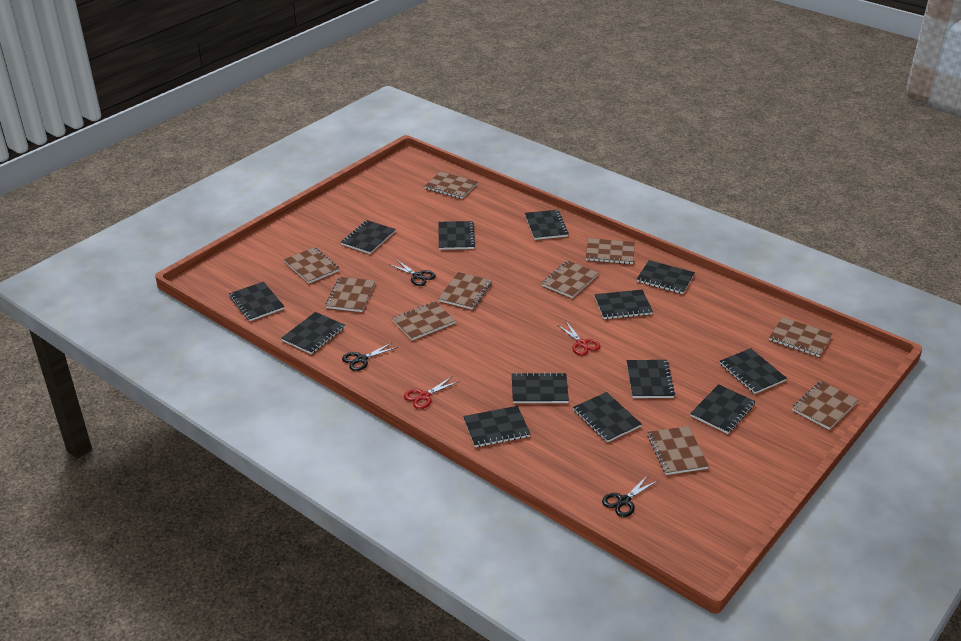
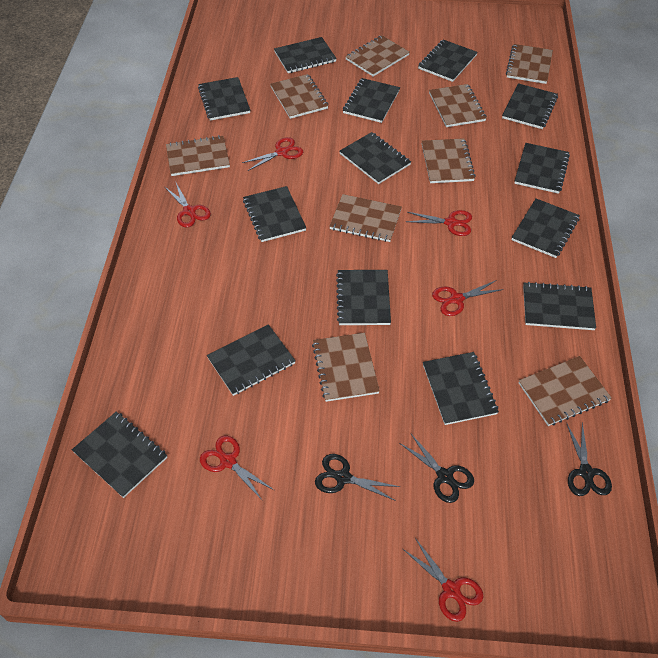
black notebook: [229,282,285,321] [281,312,345,354] [341,220,396,254] [438,221,475,250] [463,406,530,447] [512,372,569,403] [525,210,569,240] [573,392,641,442] [594,290,653,319] [626,360,675,398] [637,260,695,294] [690,384,756,434] [720,348,787,394] = 13 -> [72,411,167,498] [198,77,250,121] [207,324,296,396] [243,186,306,242] [274,37,337,73] [336,270,391,325] [340,132,411,184] [343,78,400,123] [418,39,478,82] [423,352,499,425] [502,83,558,129] [512,199,580,258] [514,143,570,194] [523,282,596,330] = 14
brown notebook: [284,247,340,284] [326,277,375,312] [392,301,456,340] [424,171,478,199] [438,272,492,310] [542,261,599,298] [586,238,635,264] [647,426,709,475] [769,317,833,357] [792,381,858,430] = 10 -> [166,135,230,176] [270,74,329,119] [312,333,380,402] [329,194,402,242] [345,35,410,77] [422,138,475,183] [429,84,487,127] [506,44,553,84] [519,356,612,426] = 9
red scissors: [404,376,460,409] [557,321,601,356] = 2 -> [165,181,211,227] [200,436,274,501] [242,137,303,171] [403,538,483,622] [405,210,472,236] [432,280,504,316] = 6

